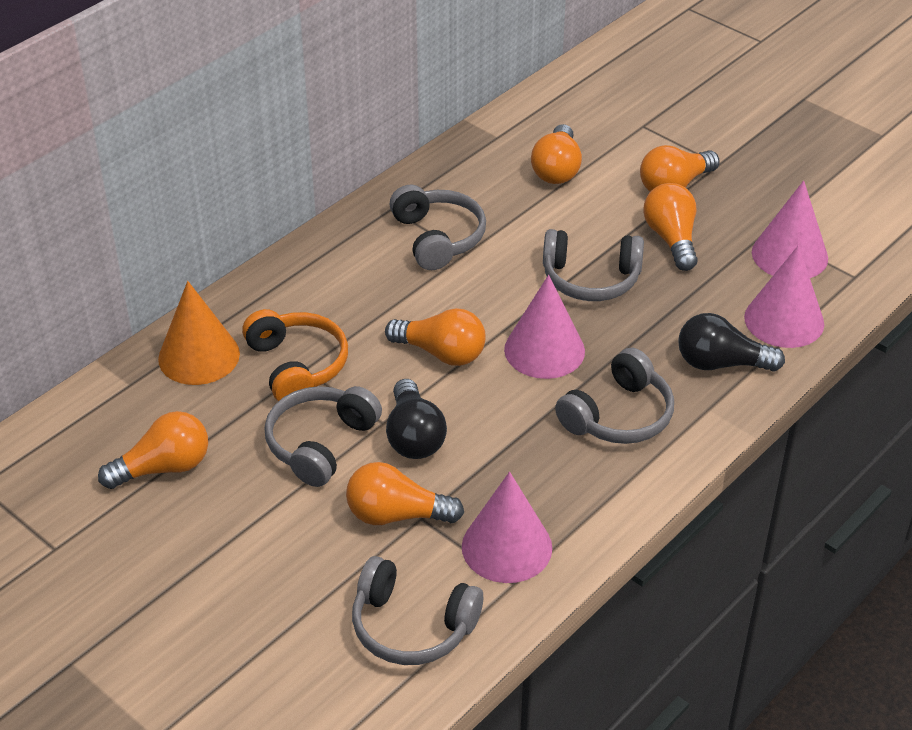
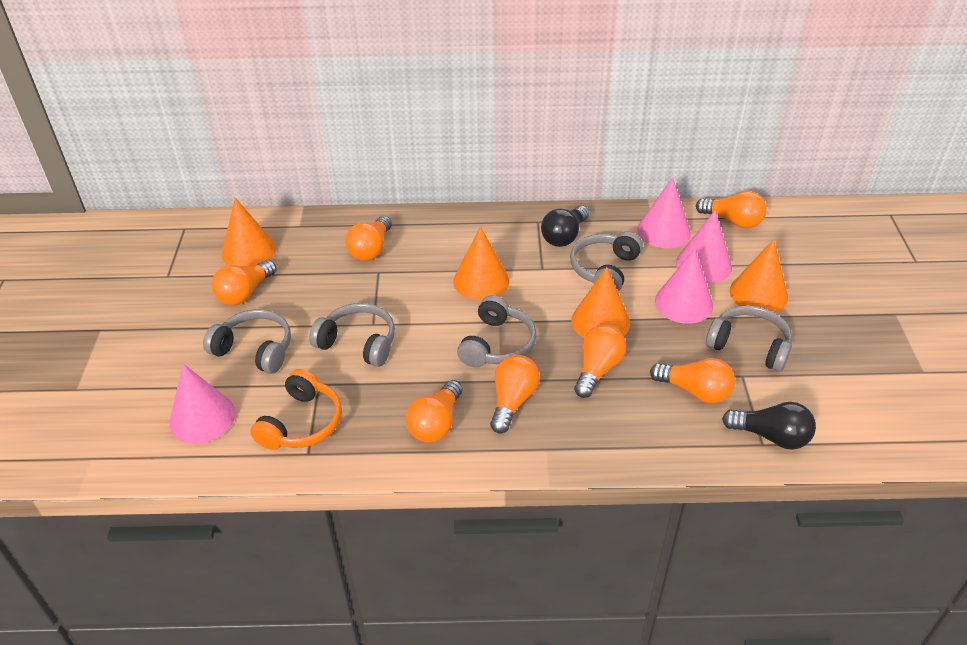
orange cone: [158,281,240,385] = 1 -> [222,198,276,266] [453,226,509,300] [571,267,630,338] [730,239,788,313] = 4
orange light bulb: [98,411,208,489] [346,462,464,525] [385,308,486,366] [531,124,582,184] [640,145,720,192] [643,183,698,271] = 6 -> [212,260,277,305] [345,216,392,261] [405,380,463,442] [490,355,540,433] [574,325,626,398] [650,358,735,403] [696,191,767,228] = 7

